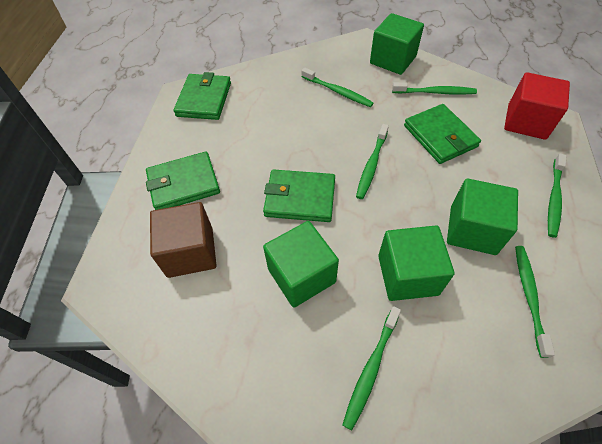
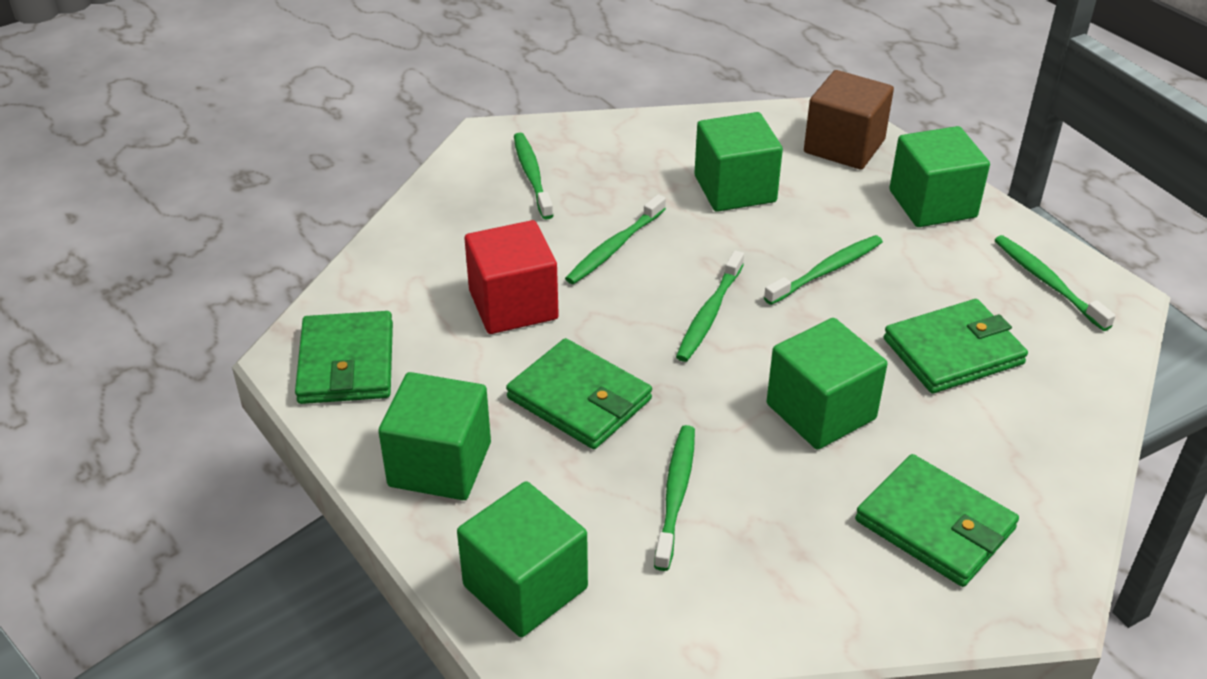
green cube: [263,221,339,308] [370,13,424,75] [378,225,455,301] [447,179,518,255] = 4 -> [378,372,491,500] [457,481,588,637] [695,112,783,212] [767,318,887,450] [889,126,990,227] = 5

